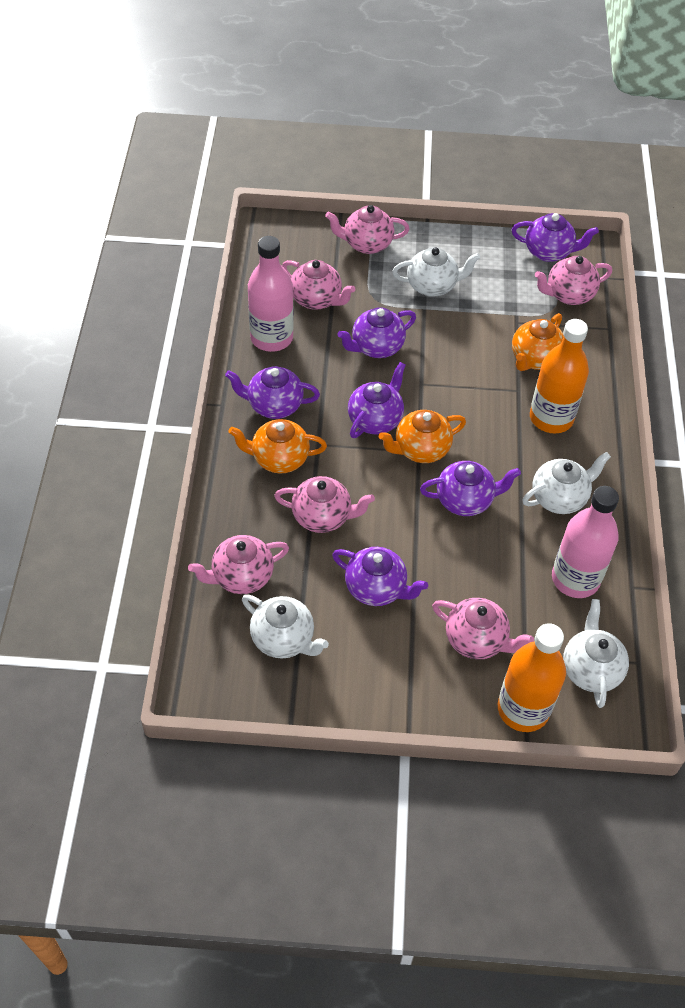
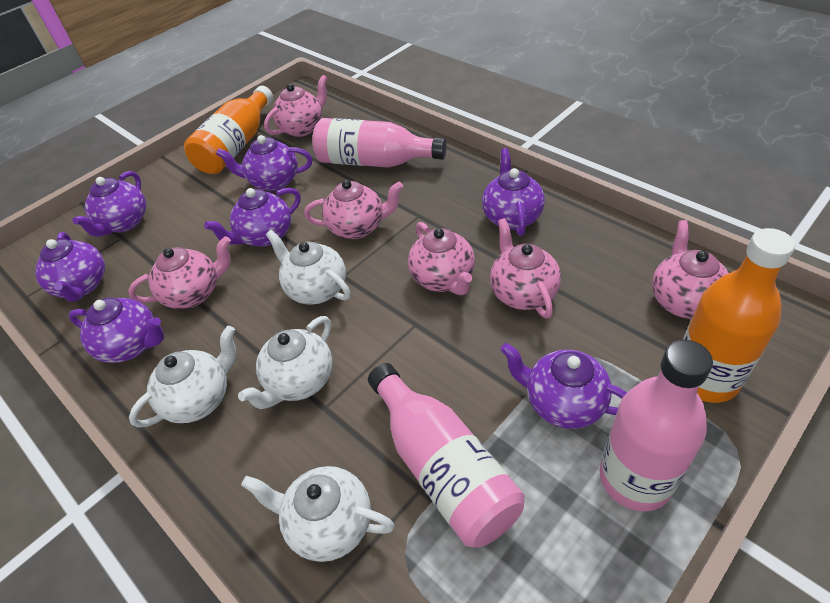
orange teapot: [228,419,327,474] [379,410,466,463] [512,313,564,371] = 3 -> none = 0
pink bottle: [248,236,294,352] [552,486,619,598] = 2 -> [312,118,447,168] [368,363,525,548] [599,340,713,511] = 3
purple teapot: [225,366,320,419] [332,547,428,606] [338,307,416,358] [348,362,406,438] [420,461,521,516] [512,213,599,262] = 6 -> [35,232,105,302] [68,298,164,363] [72,171,146,237] [204,188,300,247] [216,135,312,191] [482,148,545,236] [501,343,627,429] = 7

